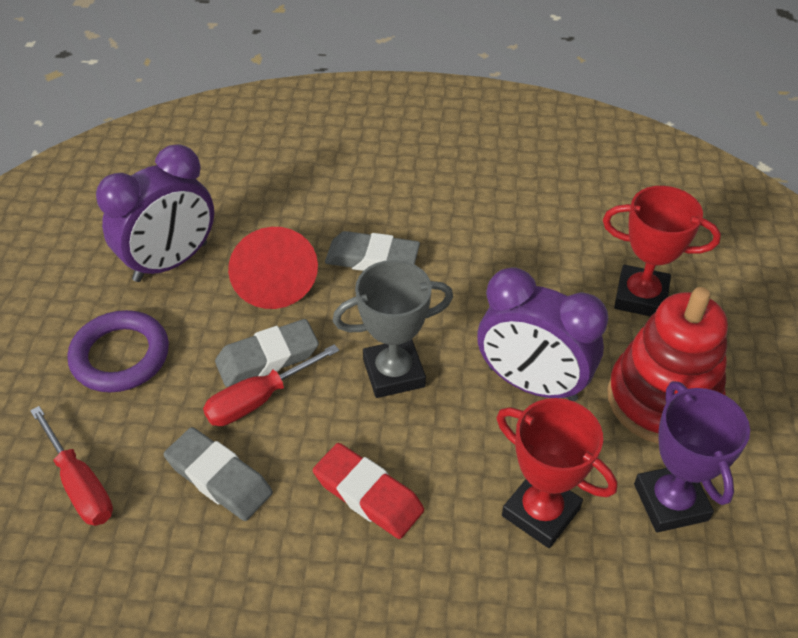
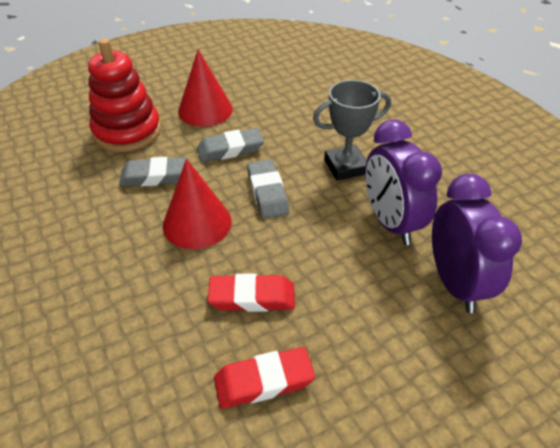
purple ring: [67,310,169,392] = 1 -> none = 0
purple trophy: [634,381,750,533] = 1 -> none = 0
red cone: [228,227,318,309] = 1 -> [163,159,232,249] [178,50,233,127] = 2
red eraser: [313,443,424,539] = 1 -> [208,274,295,312] [214,347,315,409] = 2
red screwdriver: [30,406,113,526] [203,344,339,426] = 2 -> none = 0
red trophy: [497,398,617,548] [603,186,721,316] = 2 -> none = 0

